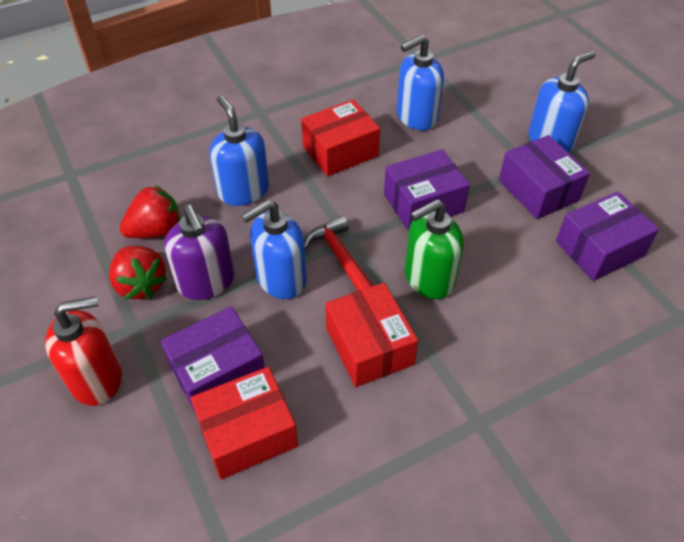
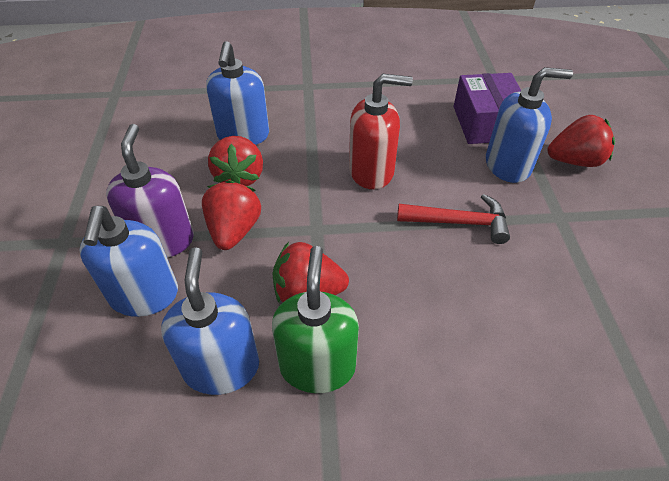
purple box: [161,306,265,414] [384,149,470,231] [499,135,590,219] [556,192,659,281] = 4 -> [454,73,521,144] = 1
red box: [191,367,298,480] [301,99,380,176] [326,283,418,387] = 3 -> none = 0
red strawberry: [109,246,167,300] [120,185,181,238] = 2 -> [202,180,261,250] [208,136,263,186] [273,242,349,303] [548,115,615,167] = 4

